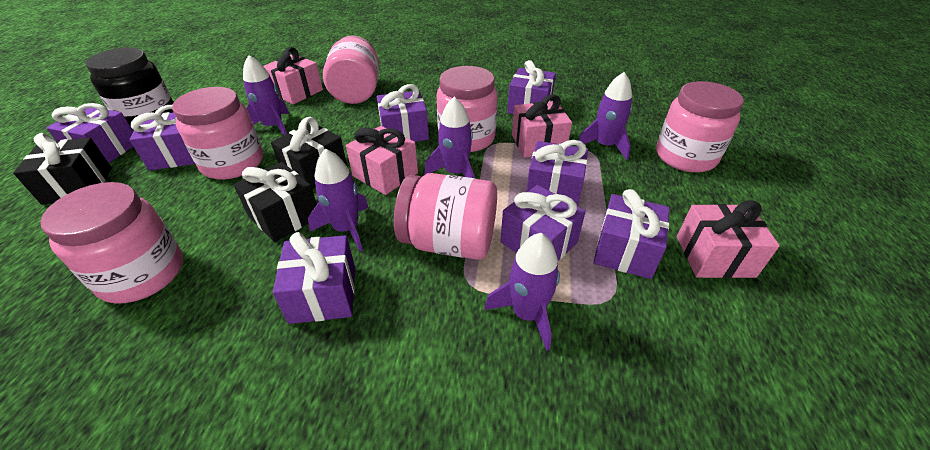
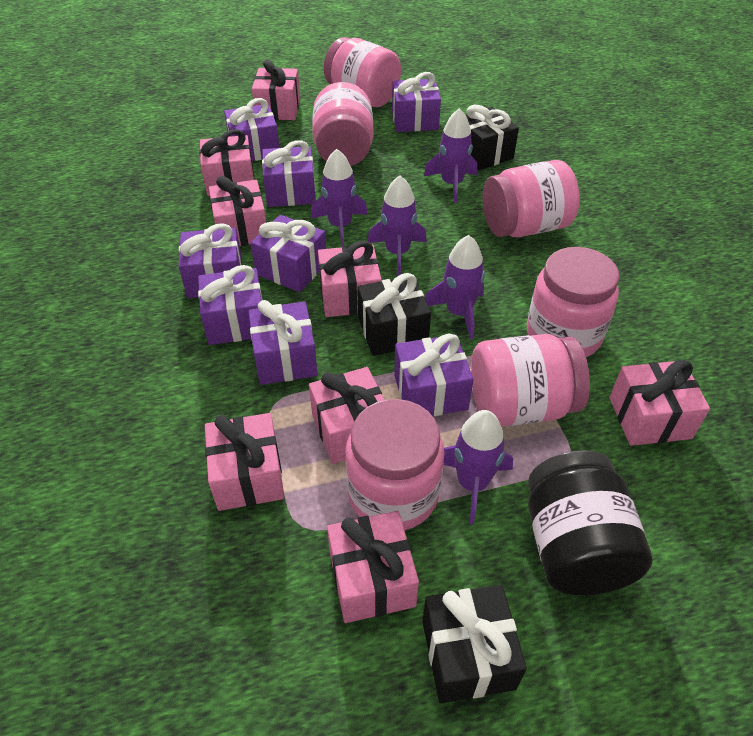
pink gift: [263,47,323,104] [346,126,418,195] [512,95,572,158] [677,200,780,278] = 4 -> [199,129,254,196] [205,413,284,511] [209,176,266,246] [252,59,300,120] [309,367,384,464] [318,241,381,317] [327,511,419,623] [609,360,710,446] = 8

